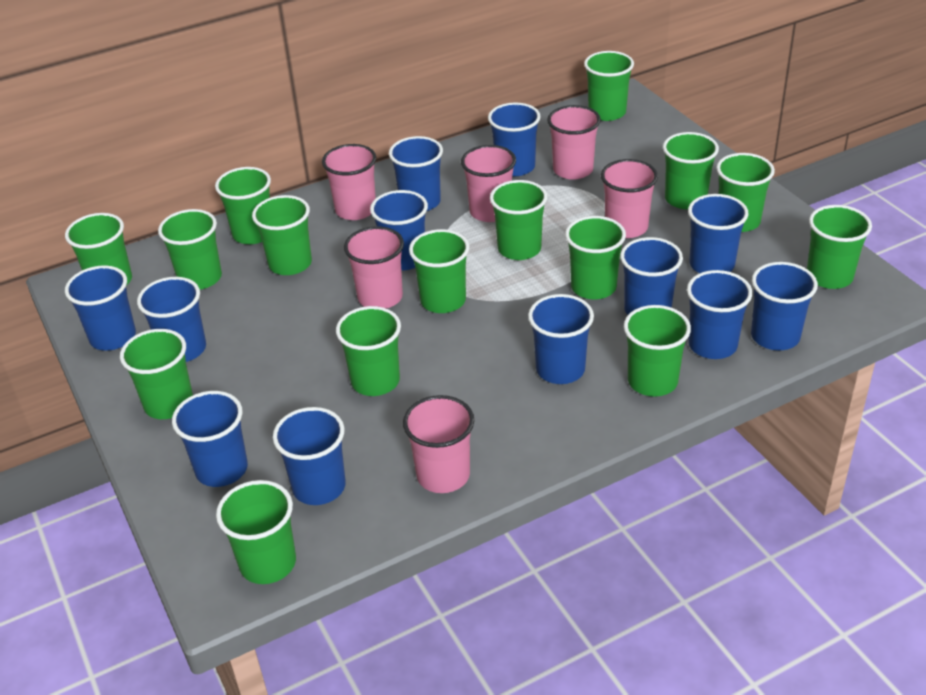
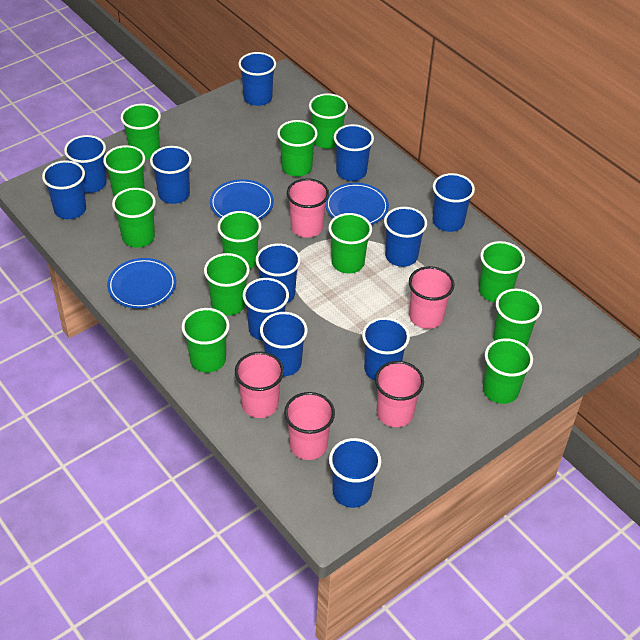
blue plate: none = 0 -> [107,258,176,309] [210,179,274,220] [325,183,389,225] = 3
green cup: [65,213,132,286] [120,329,193,419] [158,209,222,290] [215,167,271,244] [216,480,296,584] [252,195,312,275] [336,306,401,396] [409,229,469,313] [490,180,547,260] [565,216,626,299] [584,51,634,121] [624,305,691,397] [663,132,719,209] [716,153,775,232] [807,205,872,289] = 15 -> [103,145,145,197] [112,188,156,248] [121,104,161,160] [182,308,230,373] [204,253,250,316] [217,211,261,269] [277,120,318,177] [309,93,348,149] [328,213,372,273] [479,241,525,302] [483,338,533,404] [493,289,542,346] = 12
pink cup: [322,144,376,220] [344,226,404,309] [403,395,474,493] [461,145,516,222] [547,105,601,180] [601,159,658,238] = 6 -> [235,352,284,418] [284,392,335,460] [287,178,329,238] [375,361,424,427] [409,266,454,329] = 5

